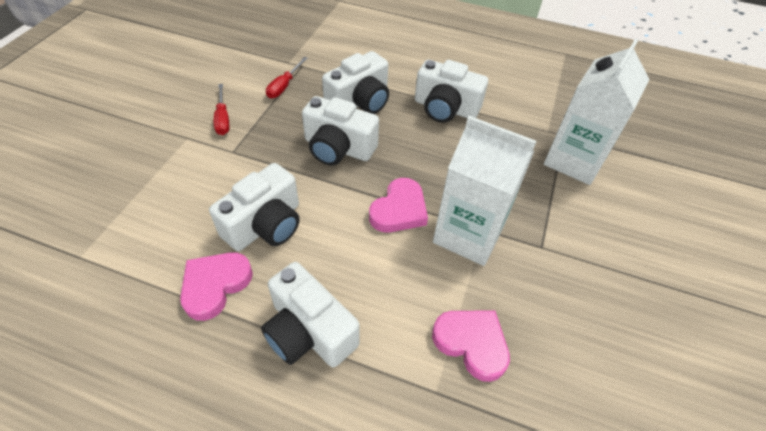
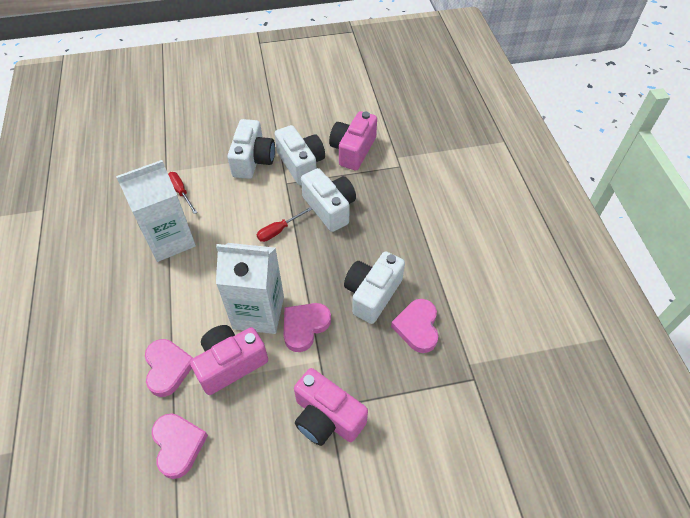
pink camera: none = 0 -> [190,325,268,395] [294,368,368,446] [329,111,377,170] = 3
pink heart: [180,252,253,321] [369,178,428,233] [432,311,510,382] = 3 -> [145,339,193,397] [152,413,208,479] [283,303,331,352] [391,299,438,353] = 4
white camera: [209,163,300,251] [261,262,360,368] [302,96,379,166] [322,51,389,114] [415,60,488,123] = 5 -> [227,119,275,179] [274,125,325,185] [301,168,356,232] [344,251,405,324] = 4

